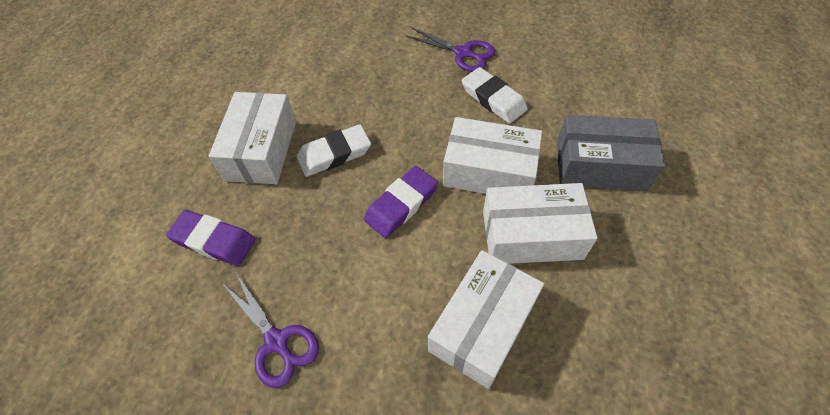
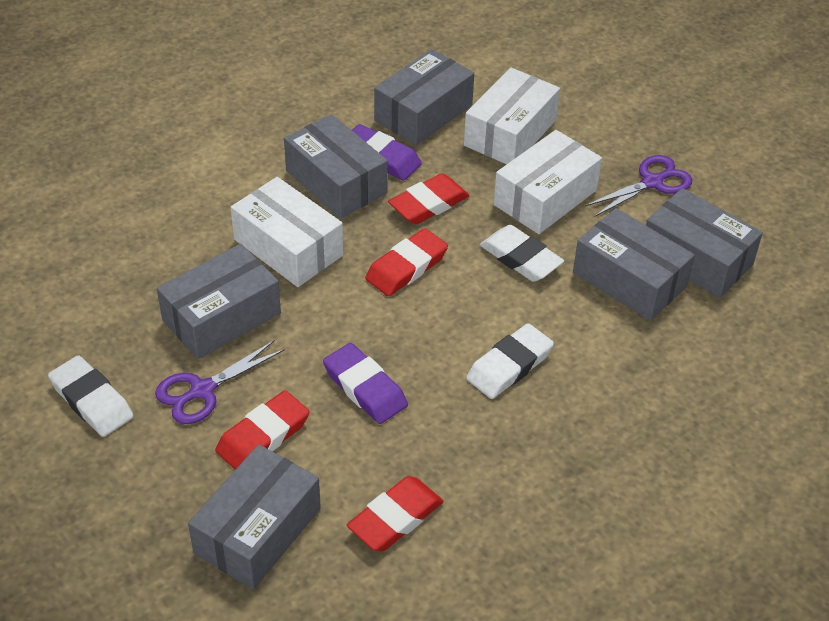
grey box: [557,115,665,191] = 1 -> [157,244,281,359] [188,444,321,589] [284,114,388,219] [374,49,474,146] [573,208,695,321] [646,188,763,298] = 6
red eraser: none = 0 -> [215,390,310,470] [347,476,443,551] [365,228,448,296] [388,173,470,224] = 4
white box: [209,92,296,184] [428,250,544,389] [443,117,542,194] [483,183,597,264] = 4 -> [231,177,343,287] [464,68,560,164] [494,130,602,234] = 3
white eraser: [297,124,371,177] [462,67,528,124] = 2 -> [48,355,134,437] [466,323,554,399] [480,225,564,282] = 3

